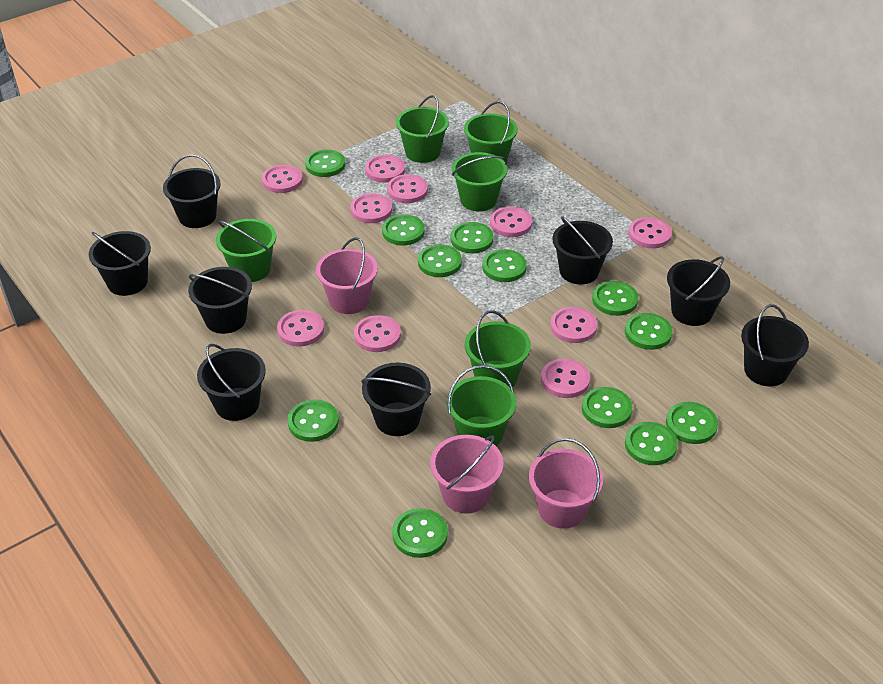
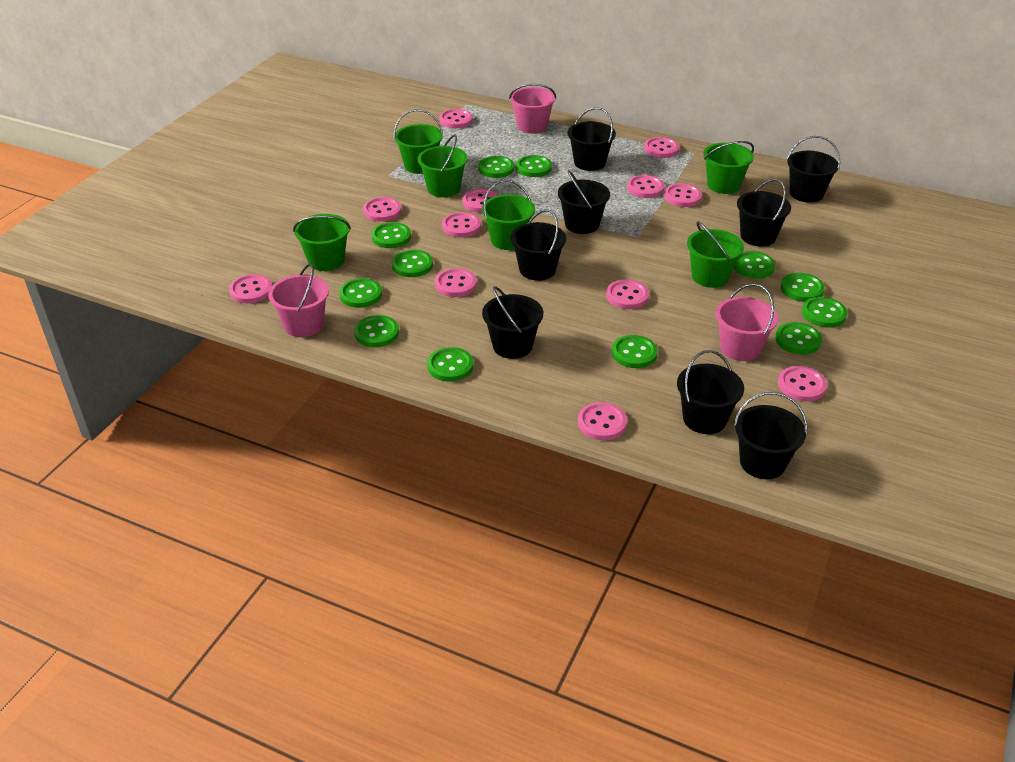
pink button: [262,165,303,193] [277,310,324,346] [350,193,392,223] [354,315,401,352] [365,155,405,183] [387,174,428,203] [490,206,532,237] [541,358,590,398] [550,307,597,343] [628,217,672,248] = 10 -> [229,274,272,303] [363,197,402,222] [435,268,477,297] [439,109,473,128] [442,212,481,237] [462,189,499,213] [578,402,627,440] [606,280,649,309] [627,175,664,198] [644,137,679,158] [664,183,702,207] [778,366,827,401] = 12

